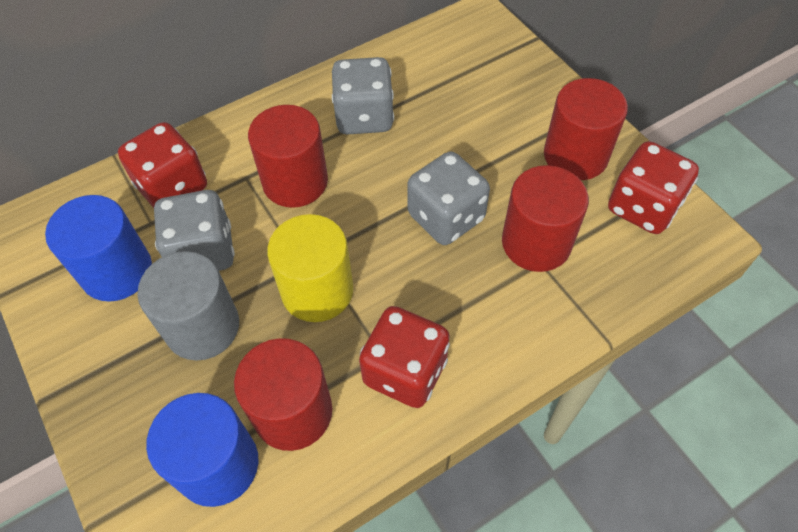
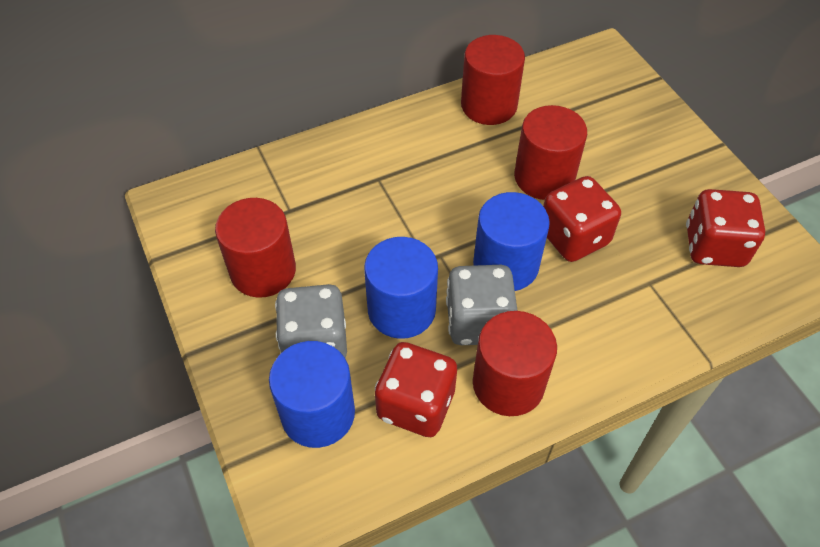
blue cylinder: [45,195,152,302] [146,393,259,507] = 2 -> [269,341,355,448] [364,237,438,339] [473,192,550,291] = 3
grey cylinder: [137,251,239,360] = 1 -> none = 0
grey dice: [154,190,235,271] [332,57,394,135] [407,152,490,245] = 3 -> [275,284,347,358] [446,265,518,345] = 2
yellow cylinder: [267,214,353,322] = 1 -> none = 0

